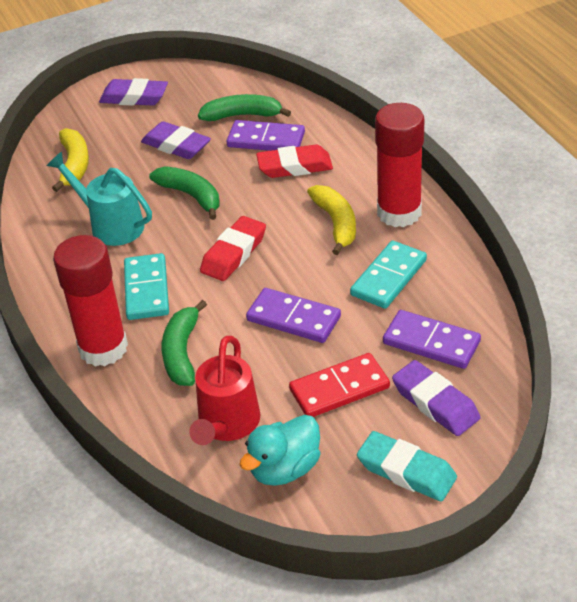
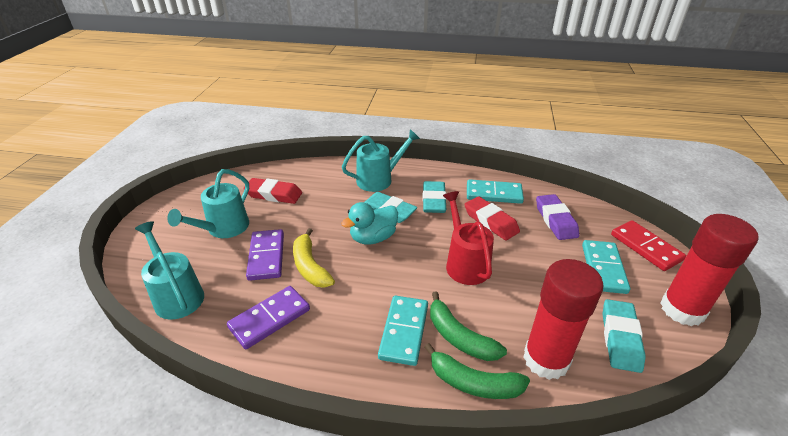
green banana: [149,166,220,220] [162,300,207,386] [198,94,291,121] = 3 -> [424,343,530,399] [430,291,507,361] = 2
purple domino: [227,120,305,151] [246,288,341,343] [383,310,481,369] = 3 -> [227,286,310,349] [246,229,284,281] = 2
purple eraser: [99,78,168,106] [141,121,211,159] [392,360,481,436] = 3 -> [536,194,579,240] = 1
turquoise domino: [124,253,169,320] [350,241,427,309] = 2 -> [378,296,428,366] [467,179,524,204] [582,240,630,294] = 3
turquoise eraser: [357,431,457,501] = 1 -> [364,192,417,223] [423,181,447,213] [602,299,646,373] = 3
turquoise watering can: [47,152,152,246] = 1 -> [135,221,204,320] [167,169,249,238] [342,129,420,192] = 3
yellow banana: [52,128,89,192] [307,185,356,255] = 2 -> [293,228,335,288] = 1

